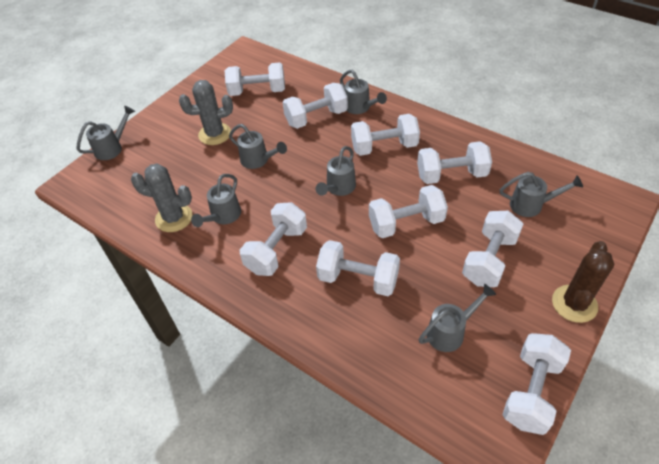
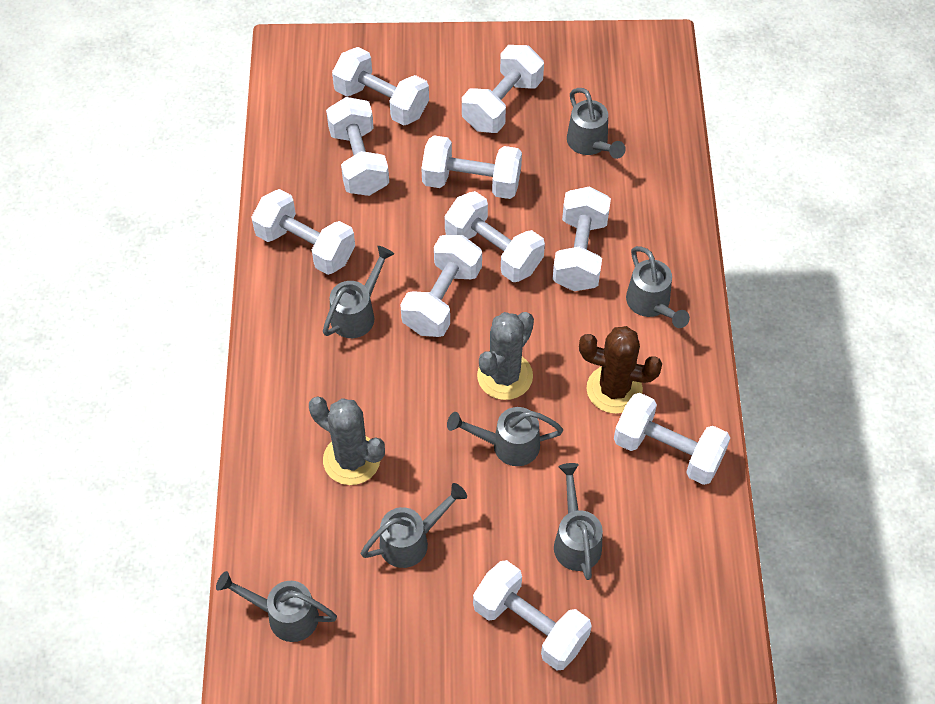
white dumbbell: [225,62,285,96] [240,202,307,276] [282,83,348,129] [316,240,400,296] [351,114,420,156] [369,185,448,238] [417,141,492,184] [462,211,523,287] [503,333,571,435] = 9 -> [251,189,355,275] [326,97,389,196] [332,47,429,126] [400,235,482,337] [421,135,522,199] [445,191,545,282] [462,45,544,133] [473,560,592,670] [552,187,611,291] [614,393,730,485] = 10

